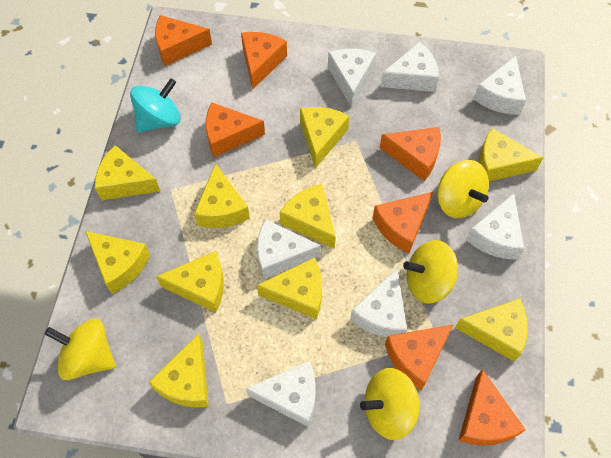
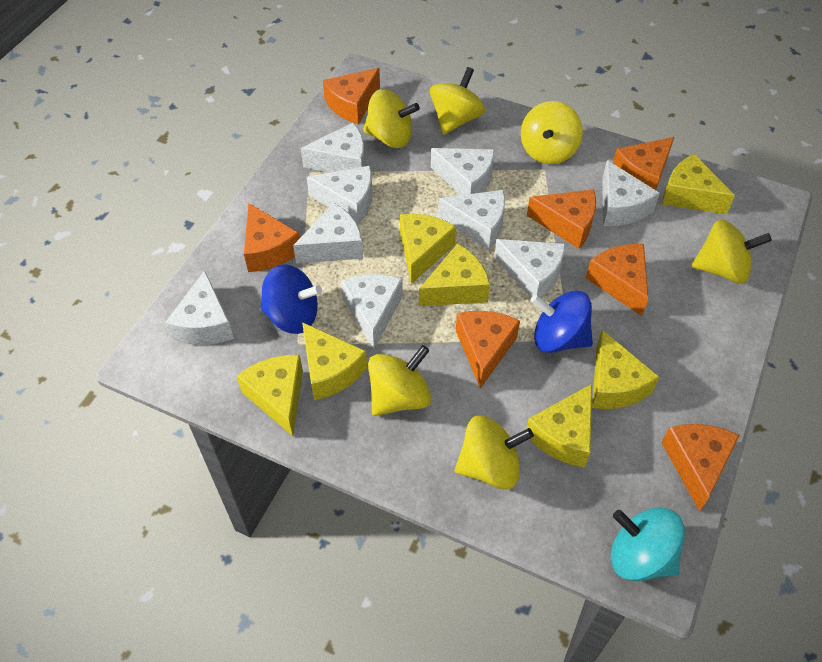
blue spinning top: none = 0 -> [261,264,322,334] [530,291,593,353] = 2
white cheese: [246,361,316,427] [257,219,321,279] [328,49,376,107] [350,269,407,337] [381,42,439,92] [466,193,524,260] [473,56,526,115] = 7 -> [165,270,234,345] [293,203,363,264] [301,123,365,172] [307,166,372,224] [341,274,403,349] [431,148,495,195] [438,190,505,250] [494,239,565,298] [602,160,660,226] = 9
yellow cheese: [85,231,150,294] [95,145,161,200] [148,334,209,408] [156,251,224,312] [194,163,250,228] [257,257,322,319] [280,184,336,249] [300,107,349,168] [455,298,528,361] [478,128,543,181] = 10 -> [237,355,303,436] [302,322,367,400] [400,214,456,284] [419,244,490,306] [526,384,592,468] [592,330,659,409] [662,154,735,214] = 7
yellow spinning top: [45,319,116,380] [360,368,420,440] [403,240,458,304] [437,160,489,218] = 4 -> [363,89,420,148] [368,345,431,416] [430,67,485,135] [455,416,534,490] [521,101,583,164] [691,219,772,283] = 6

